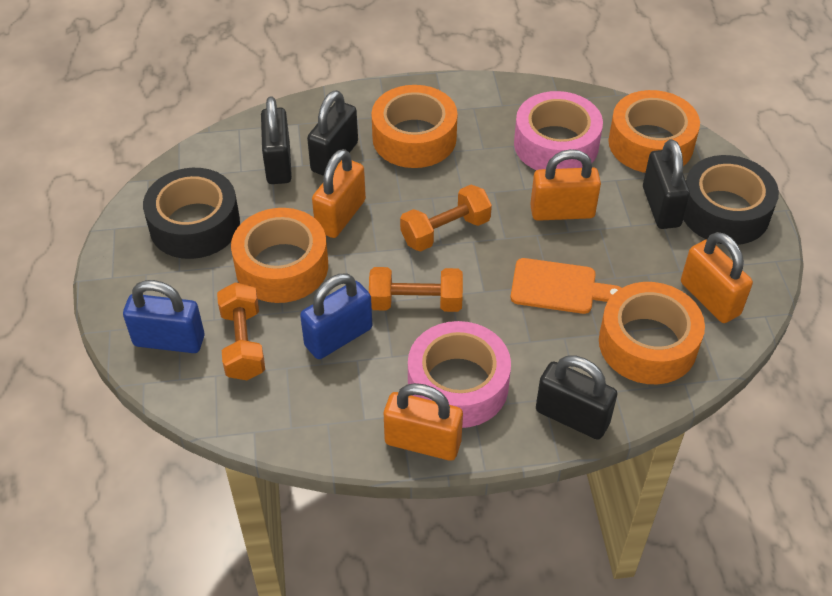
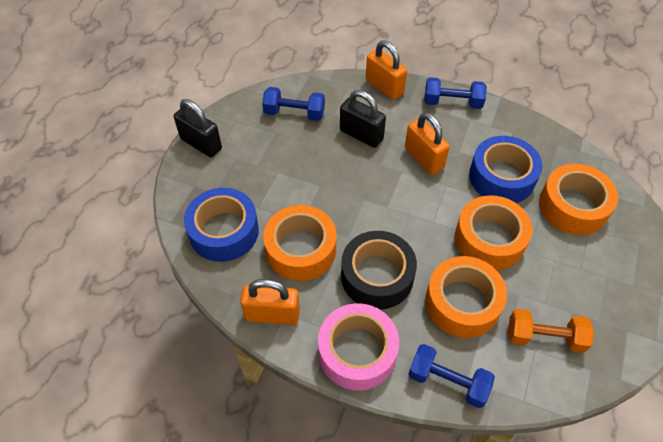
black padlock: [261,96,292,184] [307,90,358,176] [536,356,617,440] [643,139,690,229] = 4 -> [174,99,222,157] [340,90,386,148] = 2
black tape: [143,168,240,259] [683,155,779,245] = 2 -> [341,231,417,310] = 1
blue dumbbell: none = 0 -> [262,87,325,121] [408,344,495,408] [424,77,487,109] = 3
blue padlock: [123,280,204,353] [300,274,372,359] = 2 -> none = 0
blue tape: none = 0 -> [184,188,259,262] [469,136,542,203] = 2
orange cutting board: [511,258,621,314] = 1 -> none = 0
orange dumbbell: [217,282,265,380] [369,267,463,312] [400,185,492,251] = 3 -> [508,309,594,353] = 1
orange padlock: [312,149,366,238] [384,383,463,461] [530,149,601,221] [681,232,753,323] = 4 -> [240,279,300,325] [366,41,407,100] [405,112,450,175] = 3
pink tape: [408,321,511,428] [514,91,603,170] = 2 -> [318,303,399,391] = 1

